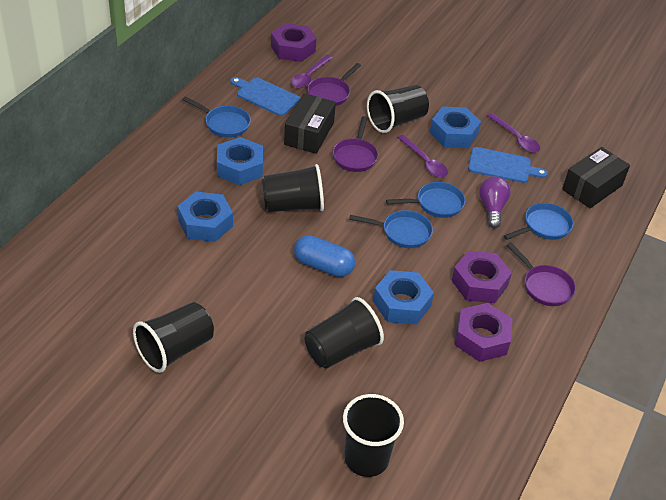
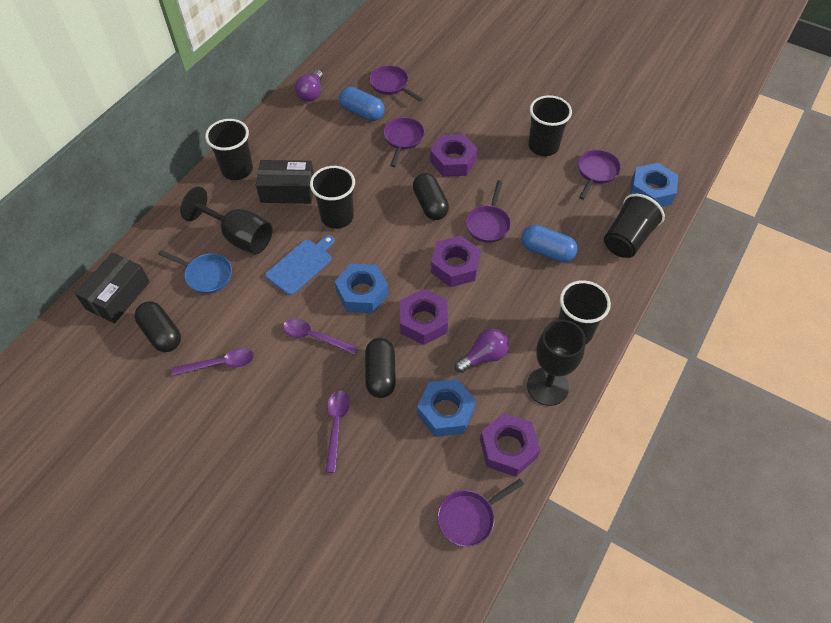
black capsule: none = 0 -> [135,302,181,352] [365,338,396,398] [413,173,449,220] = 3
black goblet: none = 0 -> [180,186,273,254] [527,320,586,406] = 2
blue capsule: [294,235,355,277] = 1 -> [339,87,385,121] [521,225,578,262] = 2
blue cutting board: [230,77,300,116] [468,147,548,183] = 2 -> [265,235,335,295] = 1
blue nut: [178,192,233,242] [217,137,263,185] [373,270,434,325] [430,106,481,148] = 4 -> [335,263,389,313] [417,379,476,437] [630,163,678,207] = 3
blue pan: [182,96,251,138] [349,210,433,248] [386,182,465,218] [504,203,573,240] = 4 -> [158,250,232,294] = 1
purple light bulb: [479,176,511,228] = 1 -> [295,70,323,102] [455,329,509,373] = 2
purple nut: [271,23,317,62] [451,250,512,303] [455,303,513,362] = 3 -> [400,289,448,345] [430,134,478,177] [431,236,481,287] [480,413,540,477] = 4
purple pan: [307,63,361,106] [333,116,378,172] [507,242,576,306] = 3 -> [369,65,423,102] [383,117,425,167] [437,479,524,547] [466,181,511,243] [578,150,621,200] = 5

